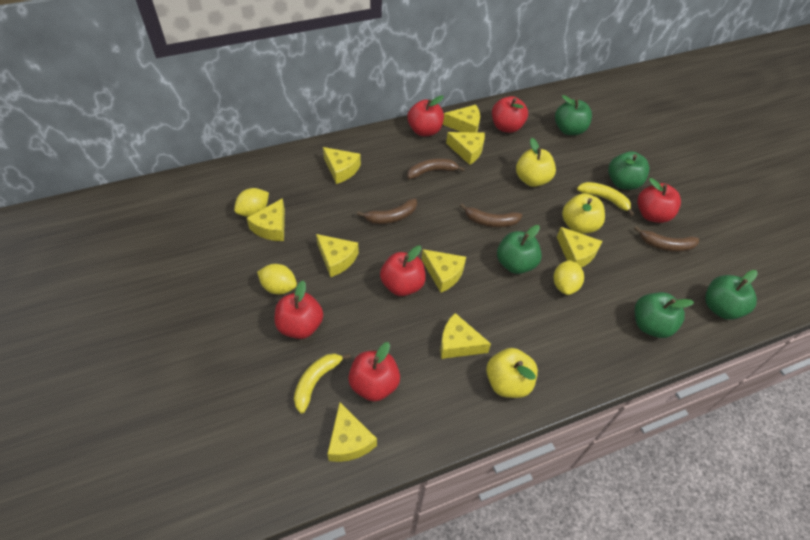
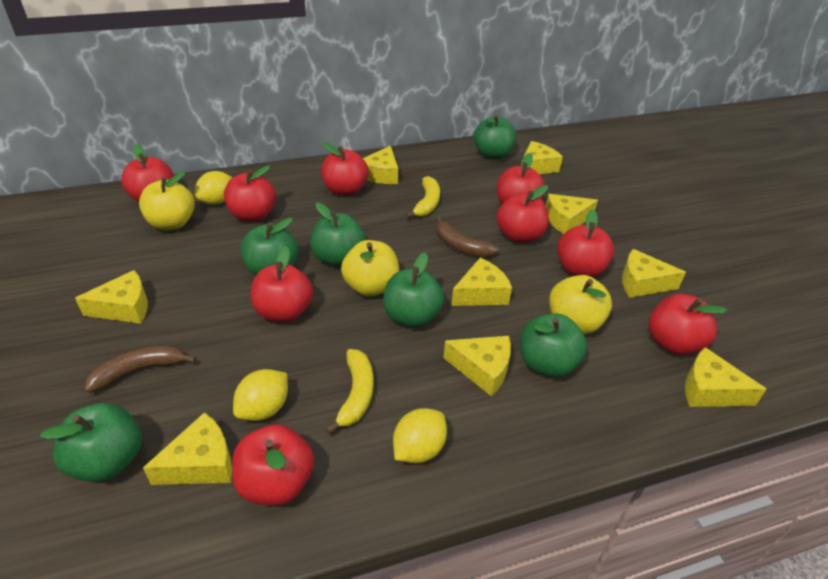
brown banana: [357,198,417,224] [407,158,465,179] [460,204,522,227] [634,226,699,252] = 4 -> [84,345,196,393] [436,216,499,257] = 2
green apple: [497,225,542,274] [555,95,592,135] [608,151,649,190] [635,292,694,338] [705,270,758,320] = 5 -> [40,403,142,482] [240,217,298,276] [310,202,366,267] [383,253,444,328] [474,115,517,159] [520,313,587,377] = 6
red apple: [275,281,323,339] [348,342,400,402] [380,245,426,296] [407,95,444,136] [492,96,528,133] [637,178,681,223] = 6 -> [121,144,174,202] [224,165,276,222] [232,424,314,506] [251,246,313,322] [321,142,369,196] [496,185,549,243] [497,153,545,204] [557,209,614,277] [649,294,727,355] = 9

